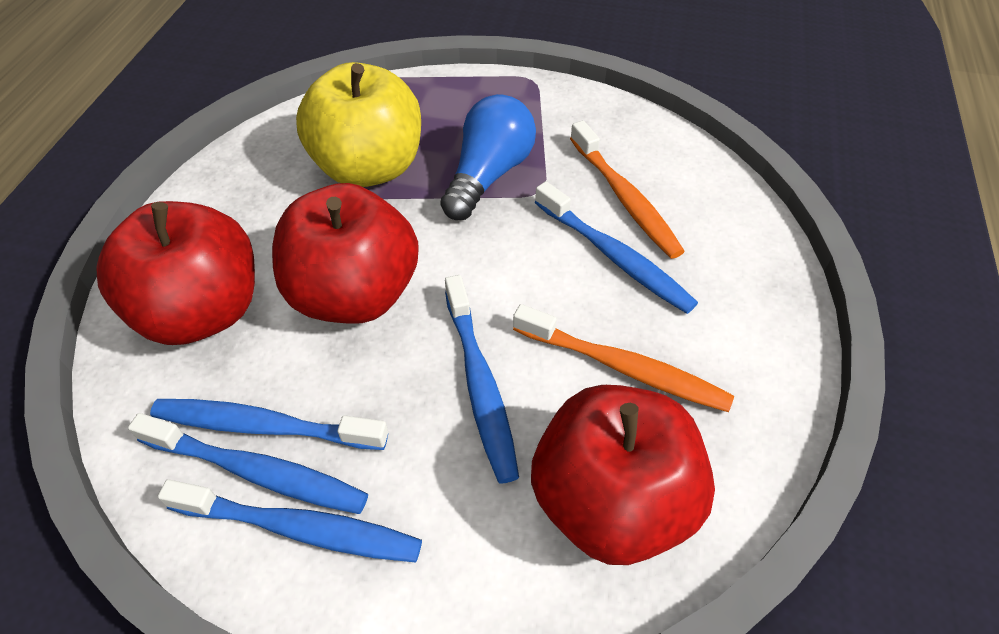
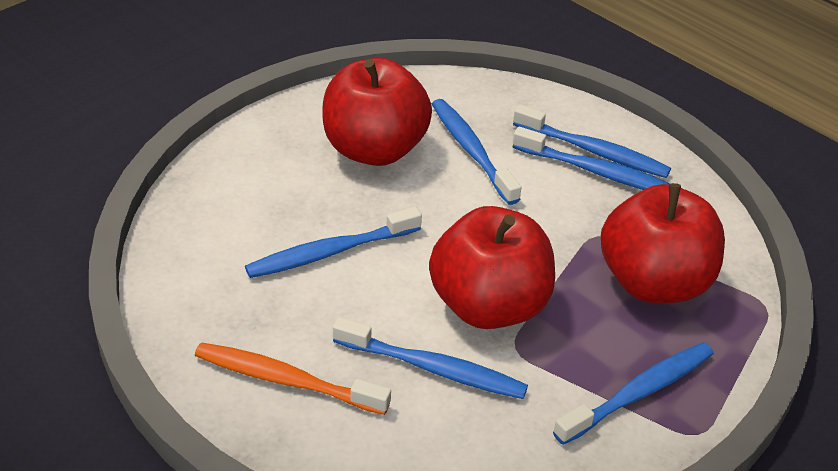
blue light bulb: [441,94,536,220] = 1 -> none = 0
blue toothbrush: [128,413,368,514] [150,399,388,450] [158,479,422,563] [445,275,519,484] [535,181,698,314] = 5 -> [245,207,422,278] [333,317,528,399] [432,99,521,205] [513,104,671,178] [513,127,670,190] [553,342,714,445] = 6
orange toothbrush: [513,304,734,412] [570,120,685,259] = 2 -> [195,342,391,415] = 1
yellow apple: [296,62,421,187] = 1 -> none = 0

